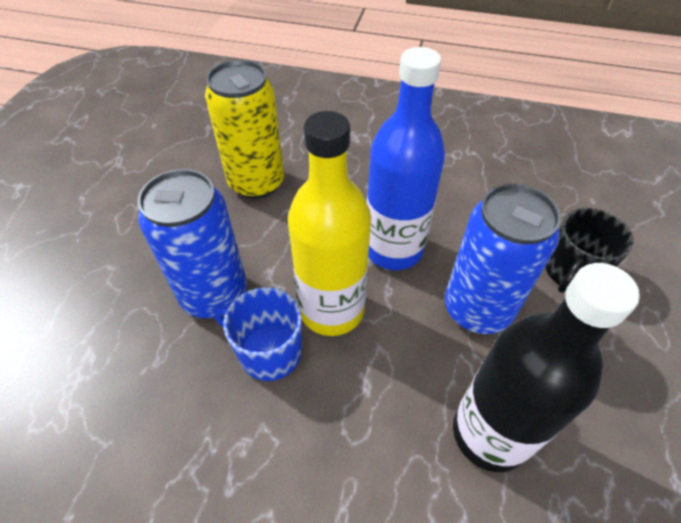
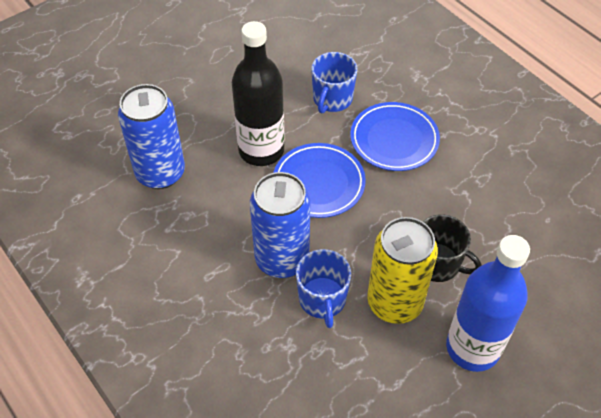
blue mug: [214,287,302,381] = 1 -> [296,249,352,328] [311,52,357,113] = 2
blue plate: none = 0 -> [273,143,366,218] [350,102,440,171] = 2
yellow bottle: [288,111,371,336] = 1 -> none = 0

